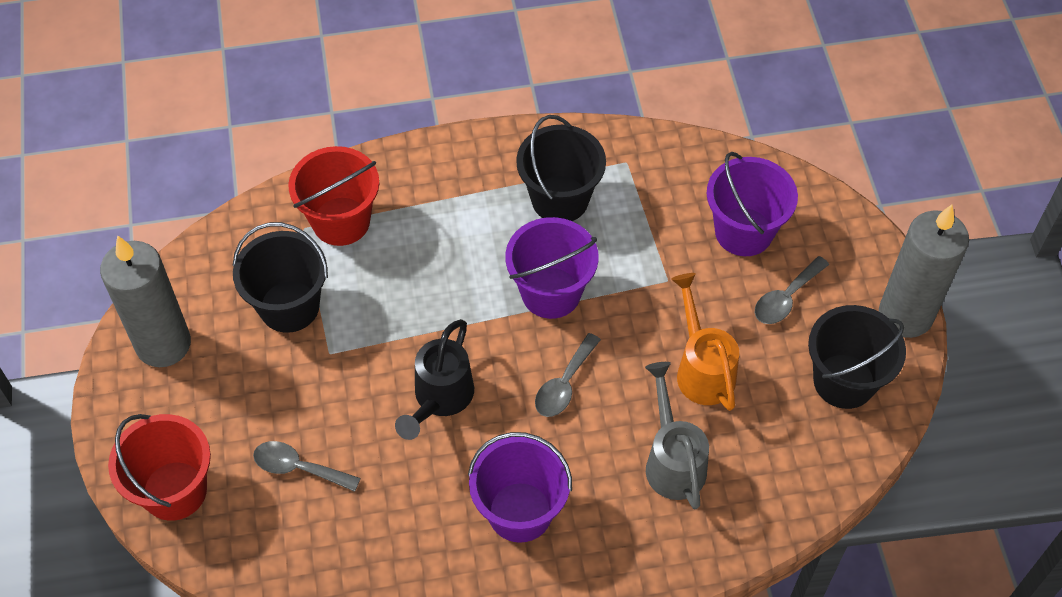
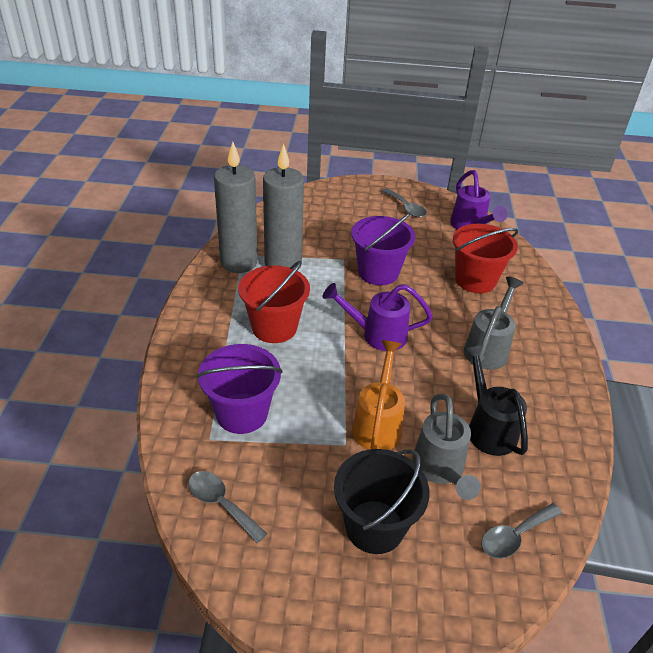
black bucket: [232,222,328,333] [516,115,606,221] [808,305,906,409] = 3 -> [334,449,429,554] = 1
grey watering can: [645,362,709,509] = 1 -> [412,394,481,500] [464,277,523,370] = 2
purple bucket: [468,432,572,543] [505,217,599,319] [706,152,798,256] = 3 -> [196,344,282,434] [351,213,415,285] = 2
purple watering can: none = 0 -> [323,283,433,351] [450,170,507,229] = 2

